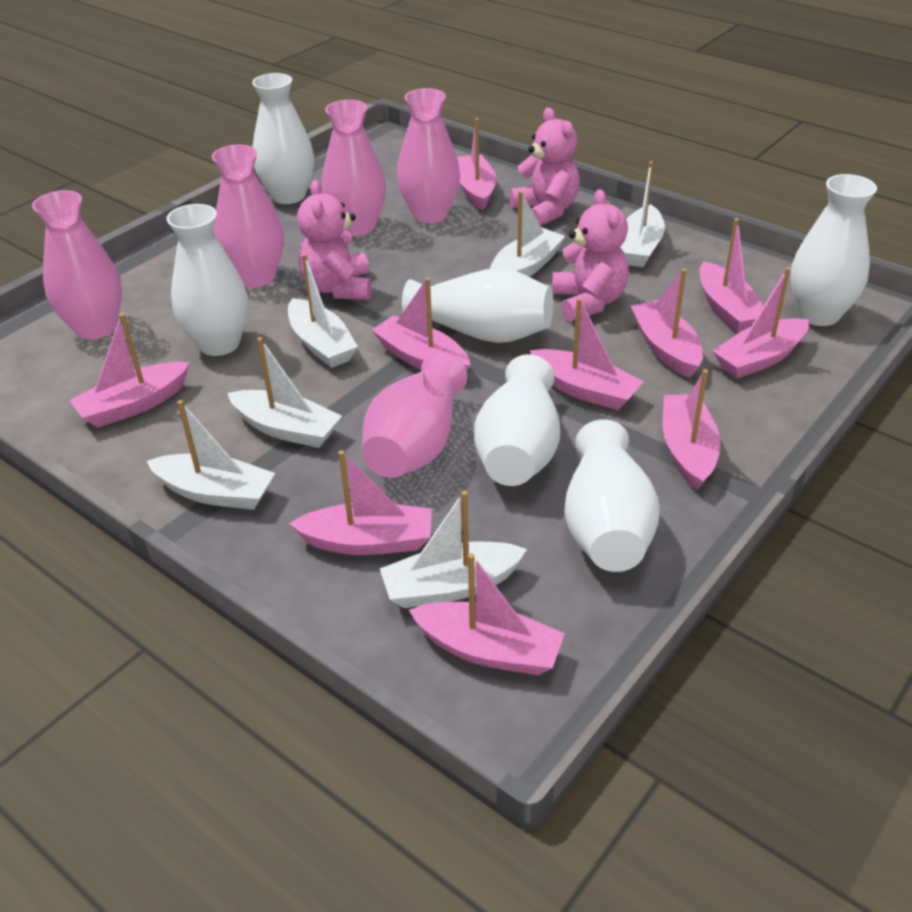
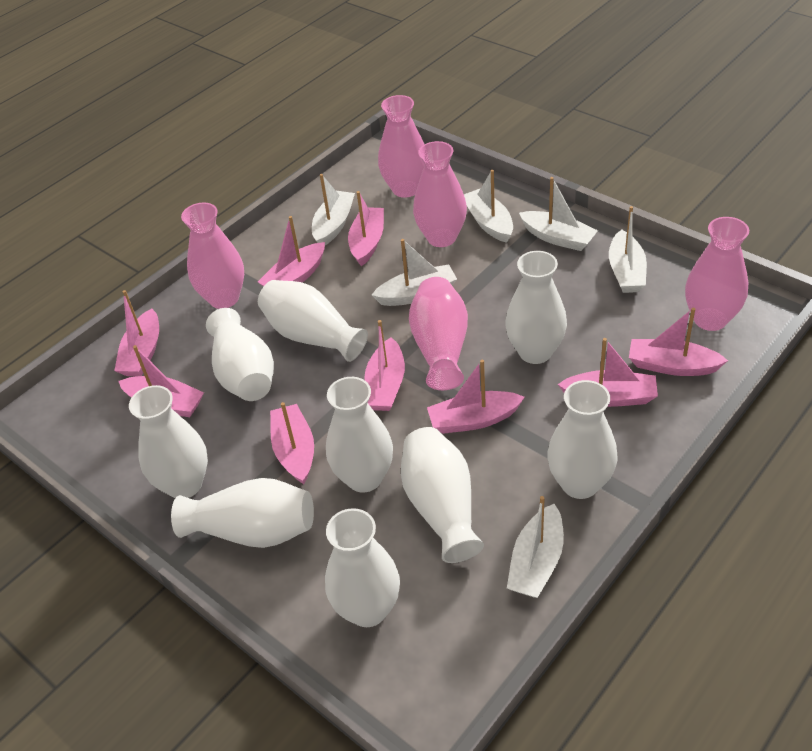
pink boat: [69,313,190,428] [289,450,432,555] [372,277,470,371] [409,553,565,675] [457,118,496,211] [530,298,644,410] [631,269,703,378] [663,369,721,490] [700,218,763,332] [713,267,809,378] = 10 -> [114,290,159,376] [118,345,204,417] [258,216,325,287] [270,402,314,484] [348,191,384,266] [364,320,405,411] [427,360,525,434] [558,338,658,407] [629,308,728,376] = 9
pink teddy bear: [297,180,372,300] [510,108,580,226] [552,189,629,322] = 3 -> none = 0
white vase: [166,204,249,356] [252,73,314,204] [402,268,553,343] [474,354,560,486] [564,419,660,572] [790,174,877,326] = 6 -> [129,385,208,498] [171,478,314,548] [206,308,274,401] [258,280,368,362] [325,508,400,627] [326,377,393,492] [401,427,484,563] [505,251,567,364] [547,380,618,499] = 9

